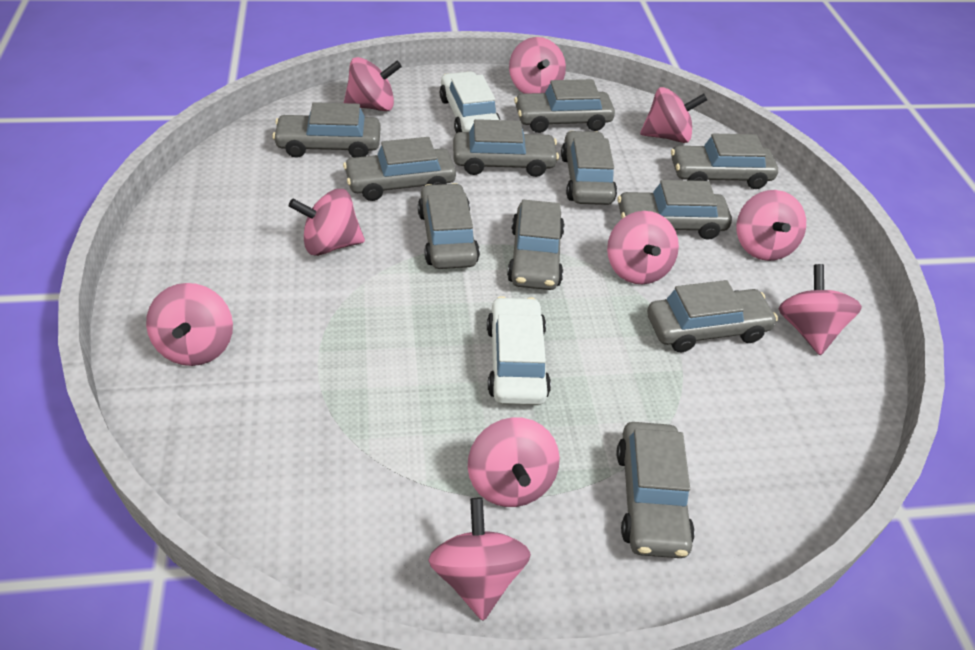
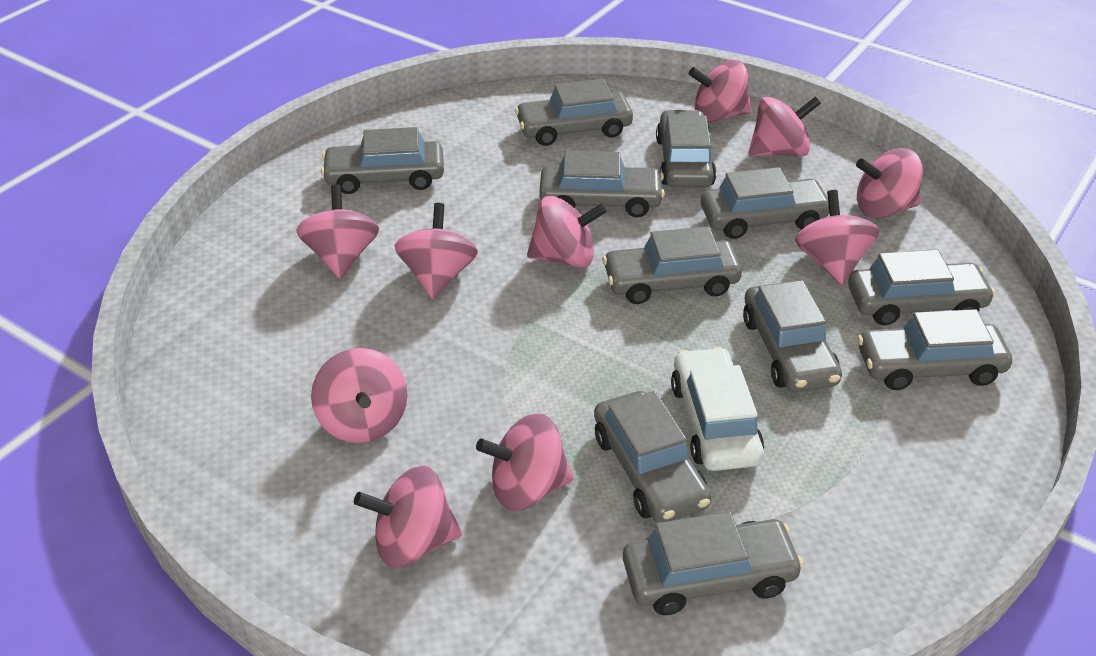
white car: [440,71,500,133] [487,296,551,405] = 2 -> [671,347,764,471] = 1

